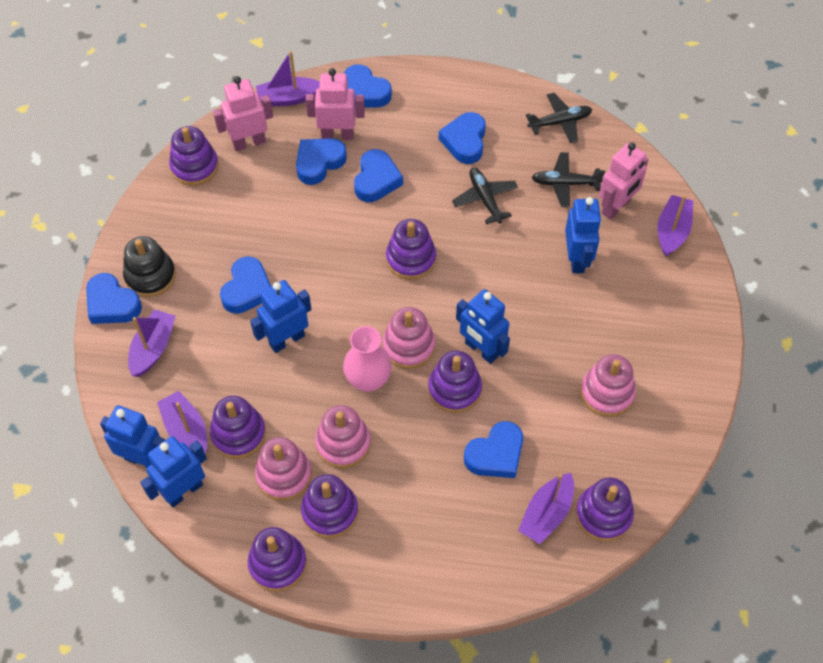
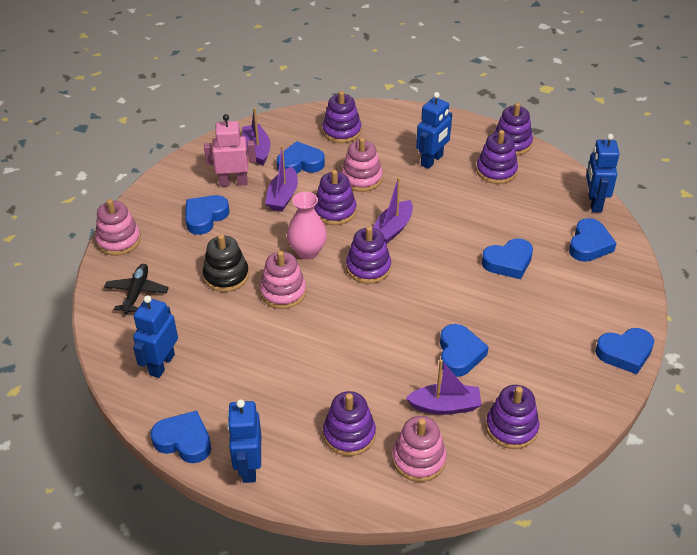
black plane: [452,168,518,224] [526,93,592,143] [532,152,605,207] = 3 -> [104,264,169,314] = 1
blue robot: [100,405,165,468] [140,436,207,507] [250,280,311,353] [456,289,510,364] [565,197,601,273] = 5 -> [133,295,178,378] [227,399,261,483] [416,92,452,169] [586,134,619,212] = 4
pink robot: [213,76,273,151] [306,68,365,140] [599,143,649,220] = 3 -> [204,114,256,187] = 1
purple boat: [128,309,176,377] [157,391,207,453] [256,51,320,106] [518,473,574,544] [658,195,693,257] = 5 -> [242,107,271,166] [265,145,298,212] [373,177,413,244] [406,359,482,415] = 4

